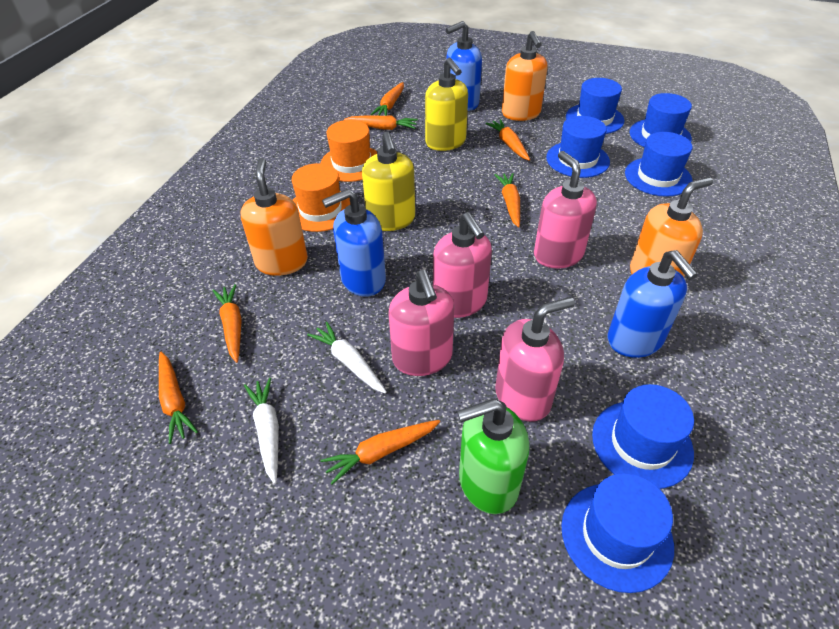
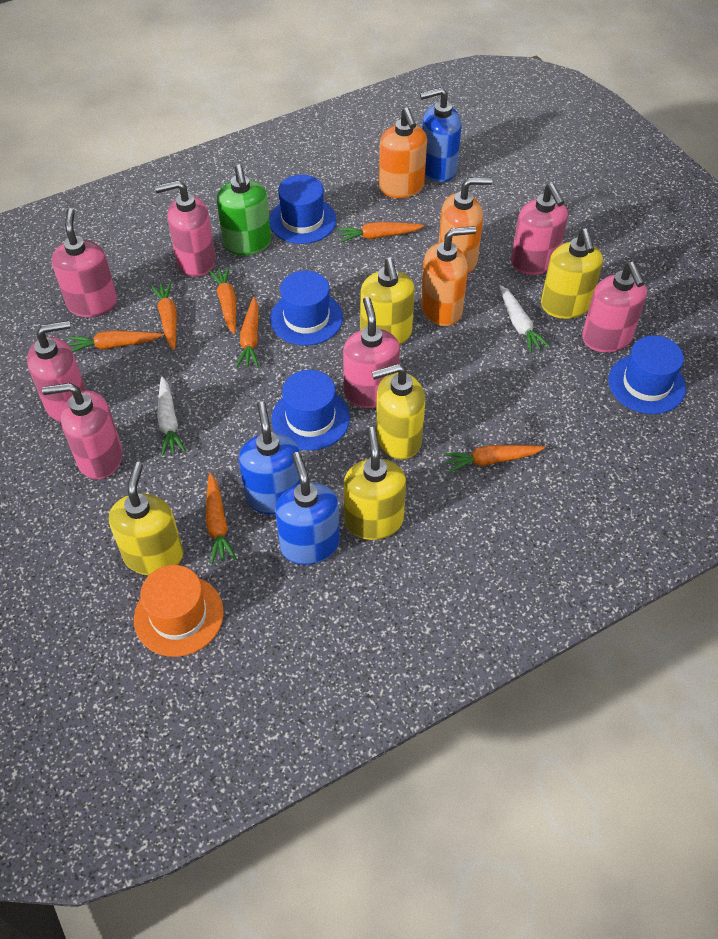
blue hat: [546,116,610,178] [561,473,674,593] [566,78,625,134] [592,384,694,489] [625,132,692,197] [629,93,692,148] = 6 -> [269,175,336,244] [270,271,343,346] [271,370,350,450] [608,335,686,414] = 4
orange hat: [292,163,350,232] [321,120,377,182] = 2 -> [134,565,224,657] = 1
pink soap dispenser: [388,270,454,376] [433,212,492,318] [495,297,575,422] [534,151,597,269] = 4 -> [27,320,87,422] [42,383,123,480] [52,208,117,317] [155,180,215,277] [343,297,400,408] [511,183,568,275] [582,262,647,352] = 7
yellow soap dispenser: [362,131,415,231] [425,58,468,151] = 2 -> [109,462,183,575] [343,427,406,540] [360,258,415,345] [372,364,425,460] [541,228,603,319] = 5

